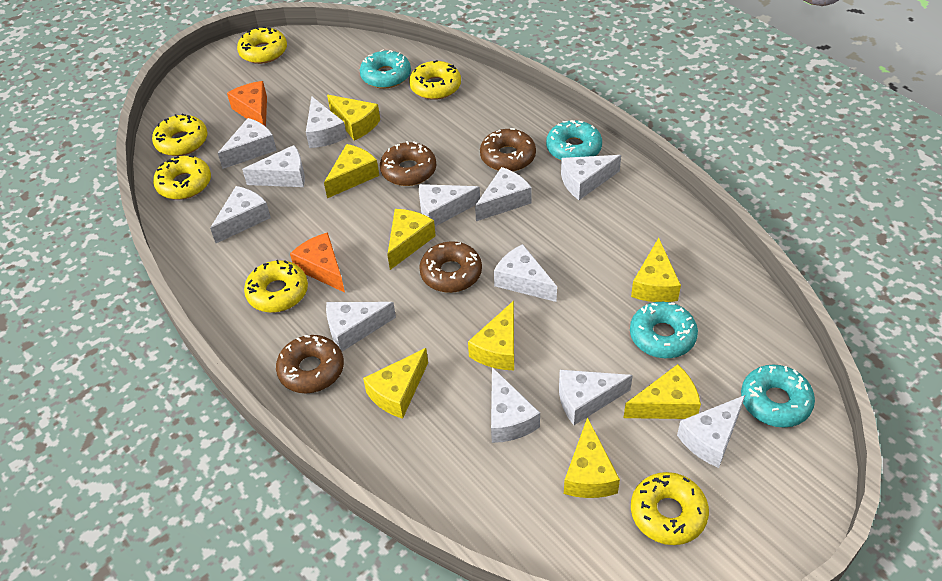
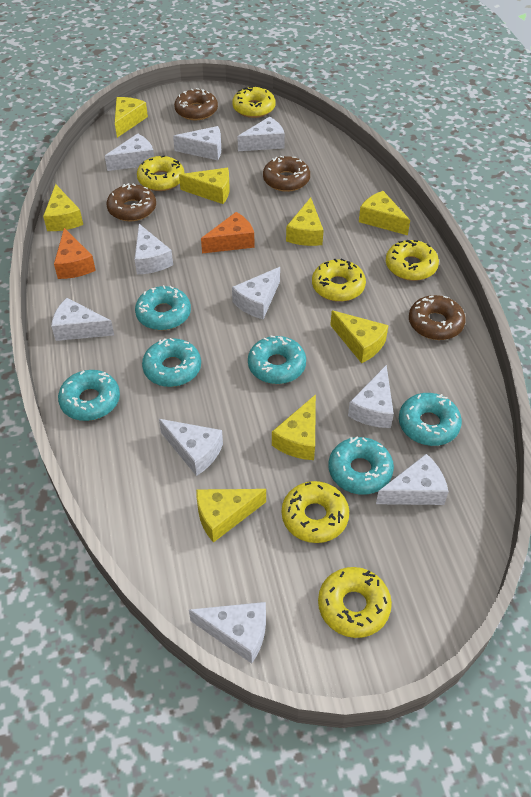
turquoise donut: [360,50,411,89] [546,120,602,161] [630,302,698,358] [741,364,815,427] = 4 -> [58,370,120,421] [135,285,191,330] [142,338,201,387] [248,336,306,384] [328,437,394,494] [399,393,462,446] = 6
white cheese: [210,186,271,243] [218,118,277,169] [242,145,305,187] [306,96,347,148] [326,302,396,351] [419,184,480,226] [475,167,532,221] [491,367,540,443] [494,244,557,302] [559,370,633,425] [561,155,621,200] [677,395,745,468] = 12 -> [51,298,114,341] [105,133,154,171] [134,224,173,274] [159,419,223,476] [173,126,221,160] [189,602,266,663] [232,267,280,319] [237,117,285,151] [348,365,394,428] [376,454,449,505] = 10

